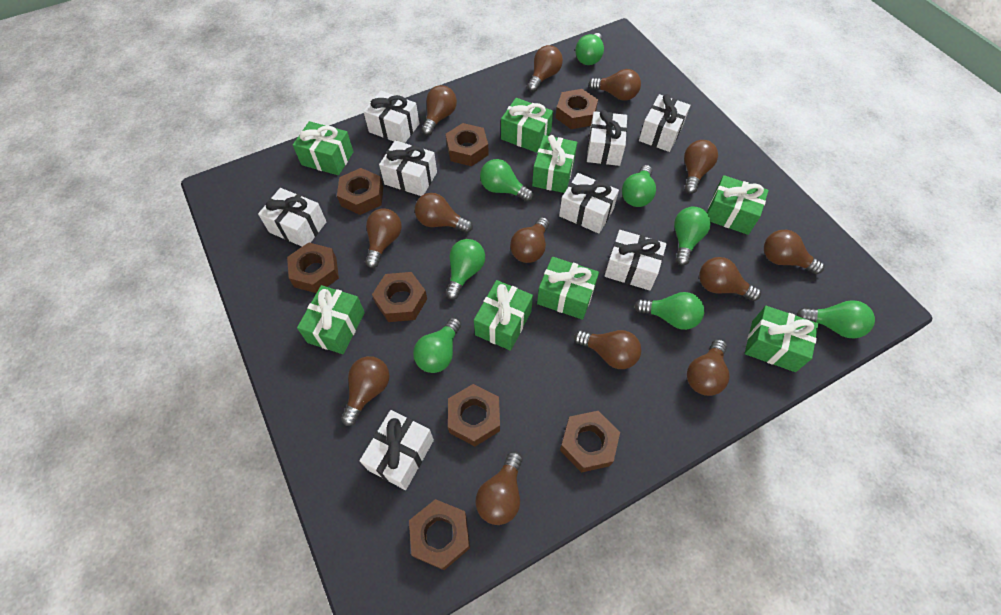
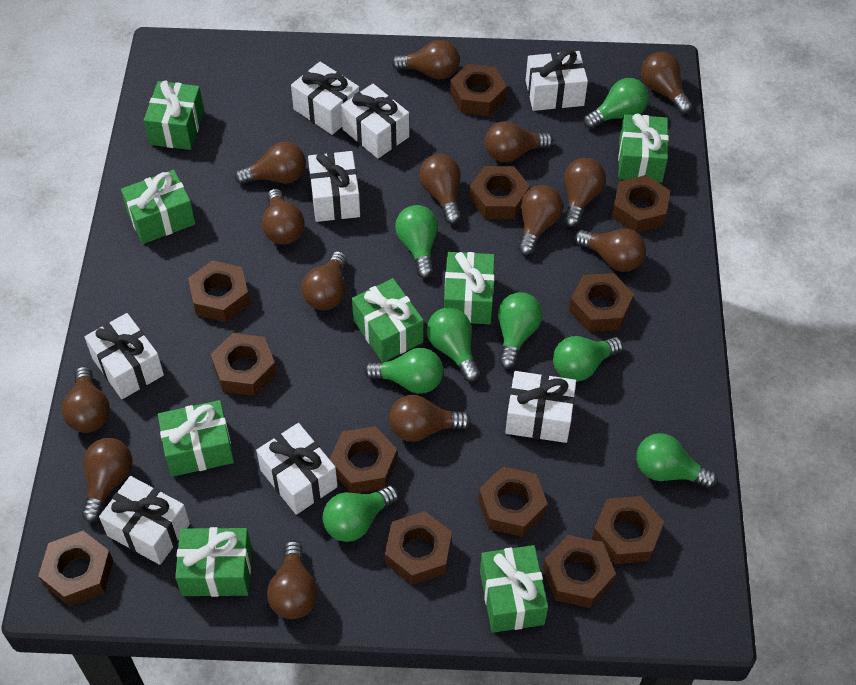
brown light bulb: [341,356,389,426] [365,208,402,268] [415,193,473,233] [421,85,457,135] [475,451,523,525] [510,217,549,263] [527,45,563,92] [574,330,641,369] [589,69,641,101] [684,140,718,194] [687,339,729,396] [699,257,761,301] [764,230,824,274] = 13 -> [62,366,110,433] [82,438,133,523] [234,142,306,184] [262,189,305,245] [267,540,318,619] [301,251,347,310] [389,395,471,442] [392,40,460,79] [419,154,461,224] [485,121,553,162] [518,185,563,255] [564,158,606,227] [575,229,646,272] [641,52,692,114] = 14
brown nut: [287,243,339,293] [337,168,383,215] [372,272,427,322] [409,499,470,570] [446,123,489,166] [448,384,500,446] [556,89,598,129] [560,411,620,473] = 8 -> [38,531,113,606] [188,260,250,322] [210,333,277,396] [330,426,397,493] [385,511,452,585] [450,64,507,116] [469,166,530,219] [478,466,548,537] [543,535,616,608] [569,273,634,332] [592,496,664,564] [612,175,670,233] = 12

